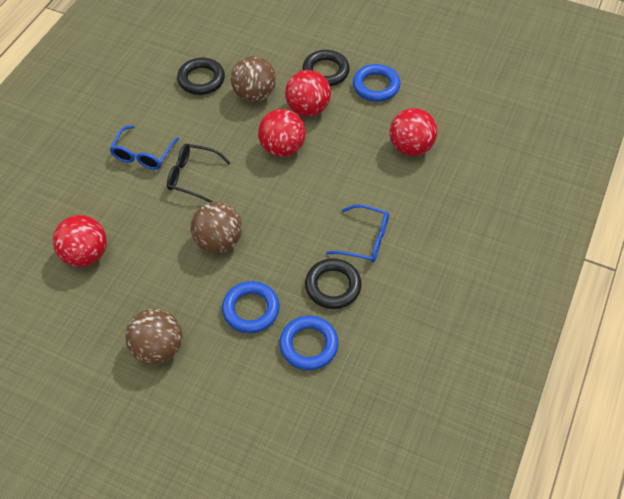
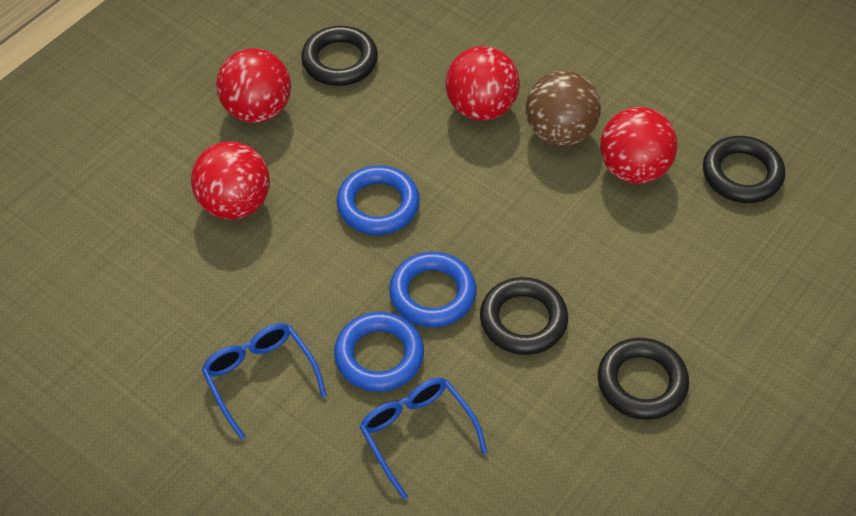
black glasses: [167,144,231,203] = 1 -> none = 0
black ring: [177,58,225,95] [303,50,350,86] [305,258,362,309] = 3 -> [301,26,378,86] [480,277,568,355] [598,338,689,420] [703,136,785,203] = 4
brown ball: [125,308,182,365] [190,202,242,253] [231,56,276,102] = 3 -> [526,71,601,146] = 1

